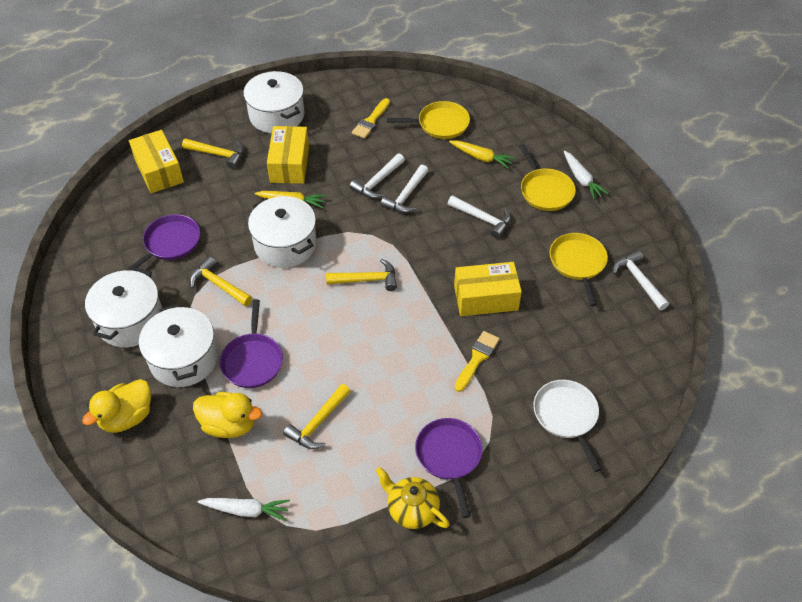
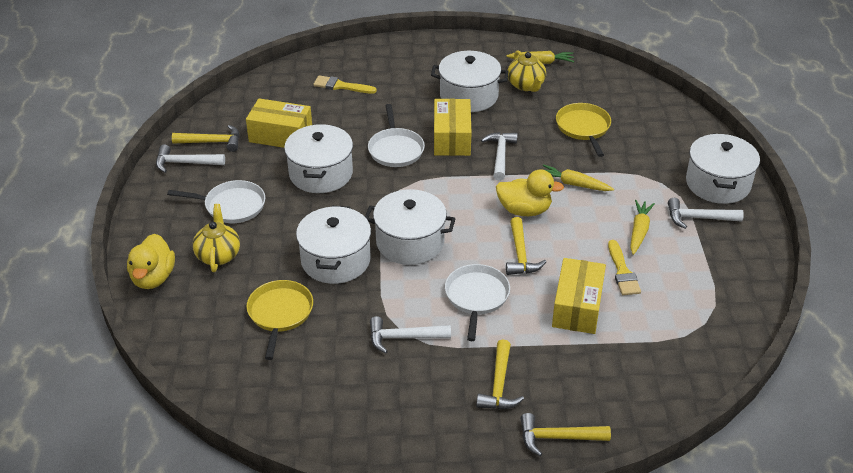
purple pan: [126,214,200,271] [220,299,283,388] [415,418,483,518] = 3 -> none = 0
white carrot: [198,498,290,521] [564,151,609,200] = 2 -> none = 0
white pan: [533,380,602,472] = 1 -> [167,180,265,223] [368,104,425,167] [445,264,510,341] = 3
white pot: [85,268,162,347] [139,304,218,387] [243,71,305,133] [248,196,317,268] = 4 -> [284,124,353,193] [296,206,371,284] [365,189,456,265] [431,51,509,112] [686,134,760,204] = 5
yellow carrot: [255,191,326,208] [449,140,515,169] = 2 -> [506,51,574,64] [543,164,614,191] [630,200,655,255] = 3
yellow pan: [387,101,470,139] [519,144,576,211] [550,233,608,306] = 3 -> [246,280,313,360] [556,103,611,157] = 2
yellow teapot: [376,467,450,529] = 1 -> [192,204,240,272] [508,51,546,92] = 2

